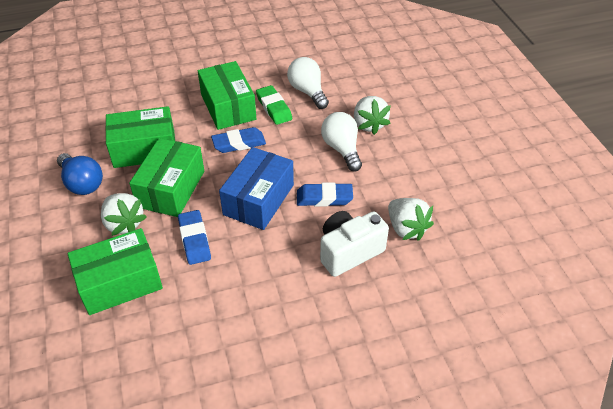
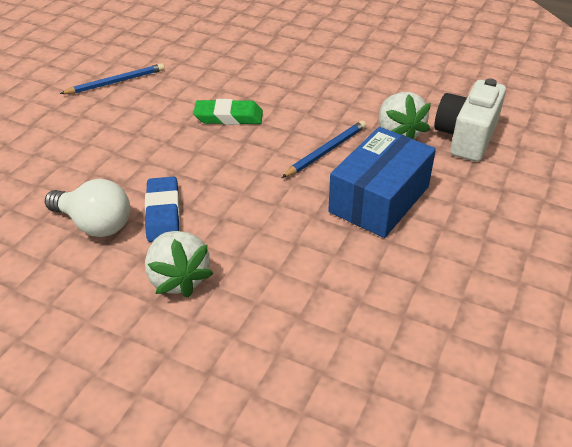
blue eraser: [178,210,211,265] [211,127,266,153] [297,183,353,207] = 3 -> [145,177,180,242] = 1
blue light bulb: [57,153,103,195] = 1 -> none = 0
blue pencil: none = 0 -> [60,63,165,94] [282,121,366,178] = 2
green box: [68,228,163,315] [105,106,175,168] [129,138,204,217] [198,61,256,130] = 4 -> none = 0
white light bulb: [287,57,329,109] [321,112,362,172] = 2 -> [45,179,130,237] = 1
white strawberry: [101,193,147,236] [354,96,391,135] [388,198,434,241] = 3 -> [145,231,214,298] [379,92,431,140] = 2

